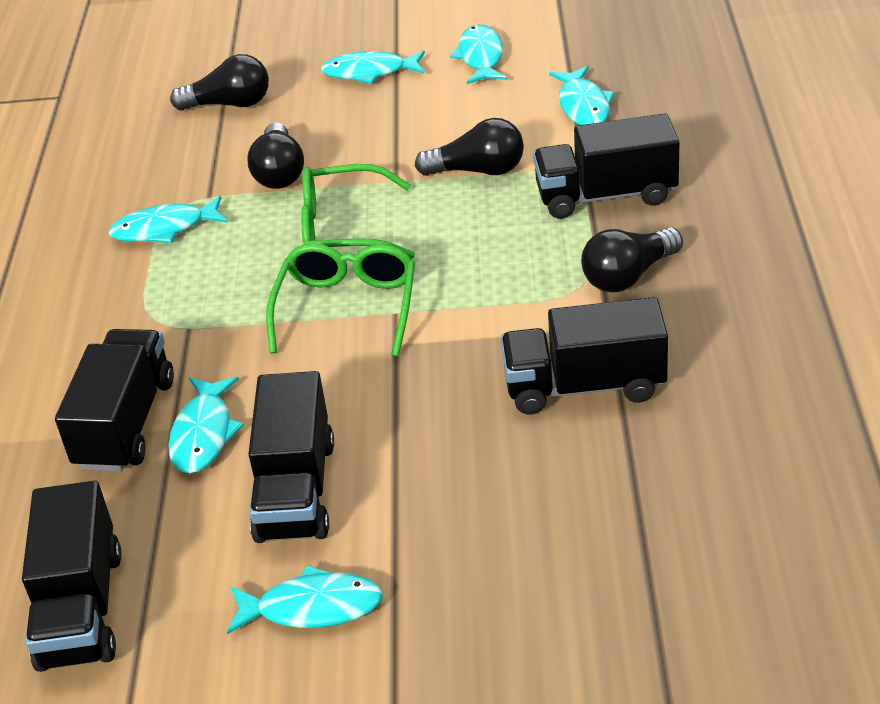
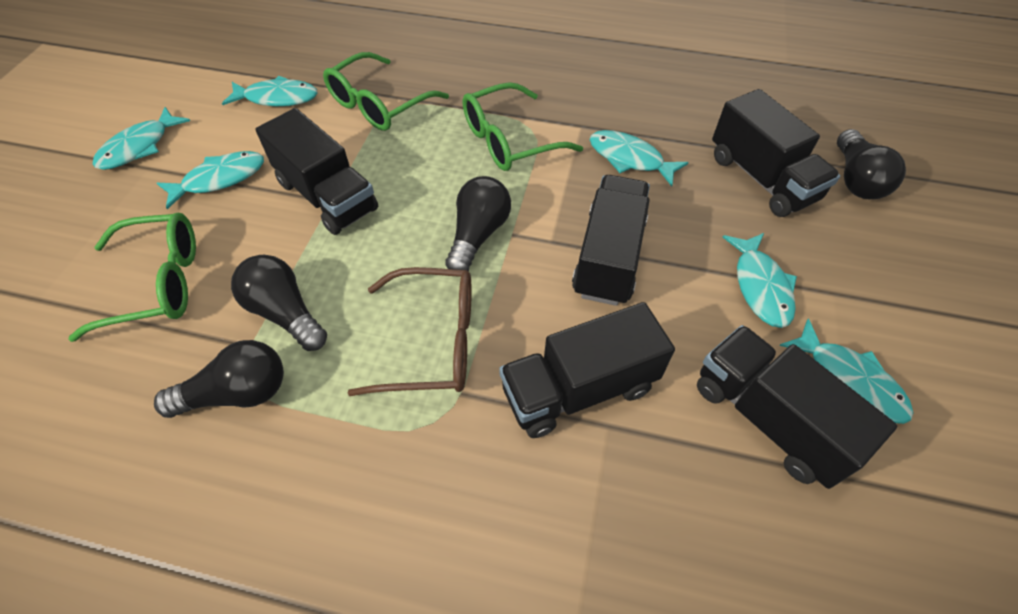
brown glasses: none = 0 -> [347,267,472,396] = 1
green glasses: [266,243,415,357] [301,164,415,259] = 2 -> [68,213,196,342] [323,52,449,131] [463,82,583,171] = 3

